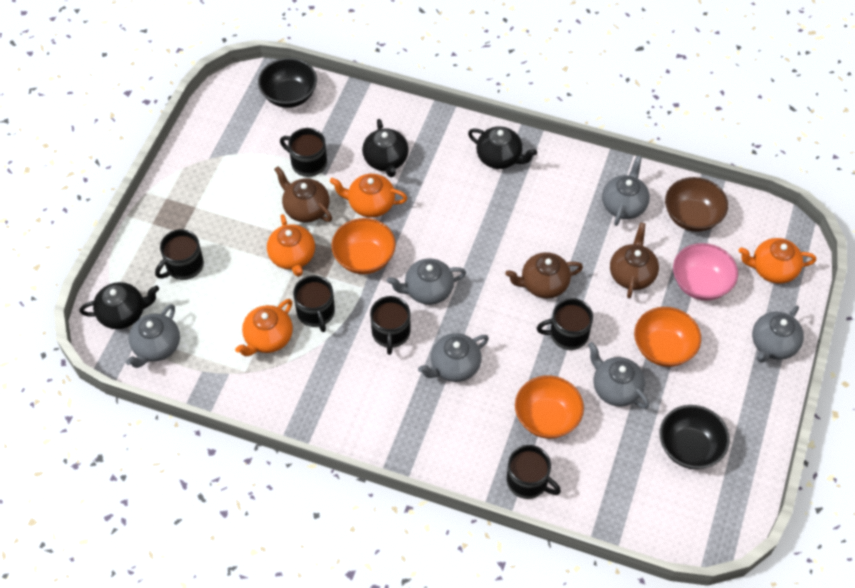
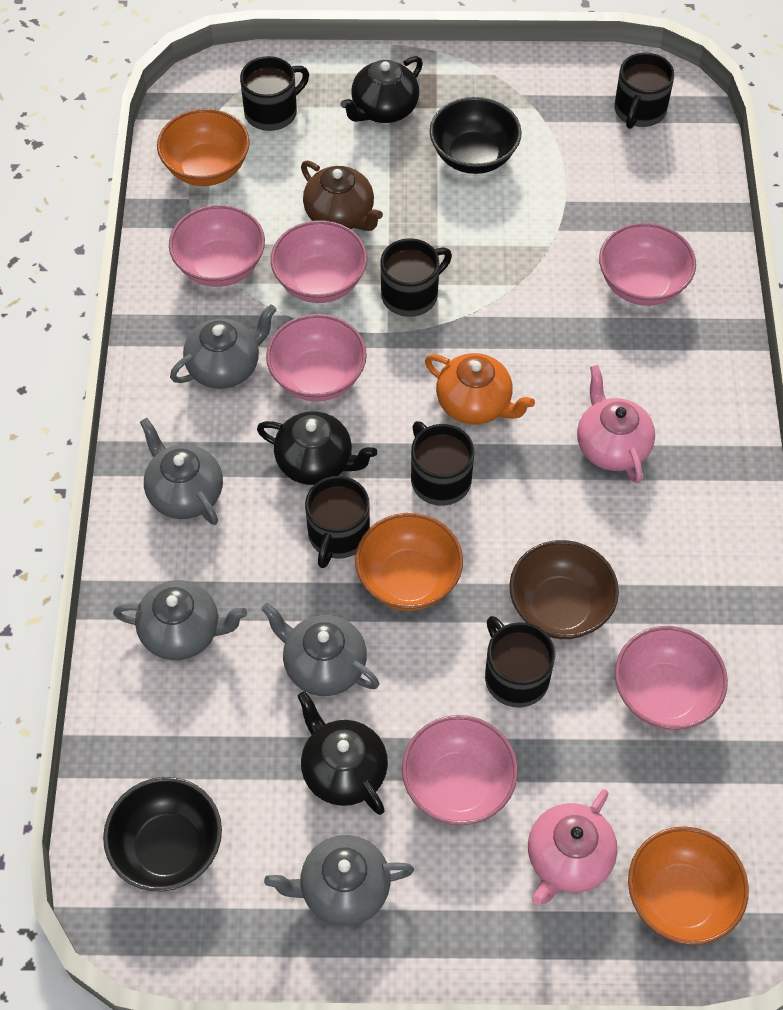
brown teapot: [274,166,332,223] [505,252,583,298] [610,222,659,298] = 3 -> [301,160,383,231] = 1
grey teapot: [126,304,180,368] [387,258,466,305] [418,333,489,382] [588,342,649,409] [602,155,650,226] [752,306,804,363] = 6 -> [113,580,247,660] [140,418,223,525] [170,304,277,389] [261,603,379,696] [264,835,414,926] = 5
orange teapot: [235,299,293,356] [267,214,315,277] [330,174,407,218] [739,238,816,284] = 4 -> [425,353,535,425] = 1
pink bowl: [673,243,738,301] = 1 -> [169,205,265,287] [266,314,367,402] [271,220,367,303] [402,715,518,825] [599,223,696,306] [615,626,728,730] = 6
pink teapot: none = 0 -> [528,789,617,905] [577,365,655,483] = 2

